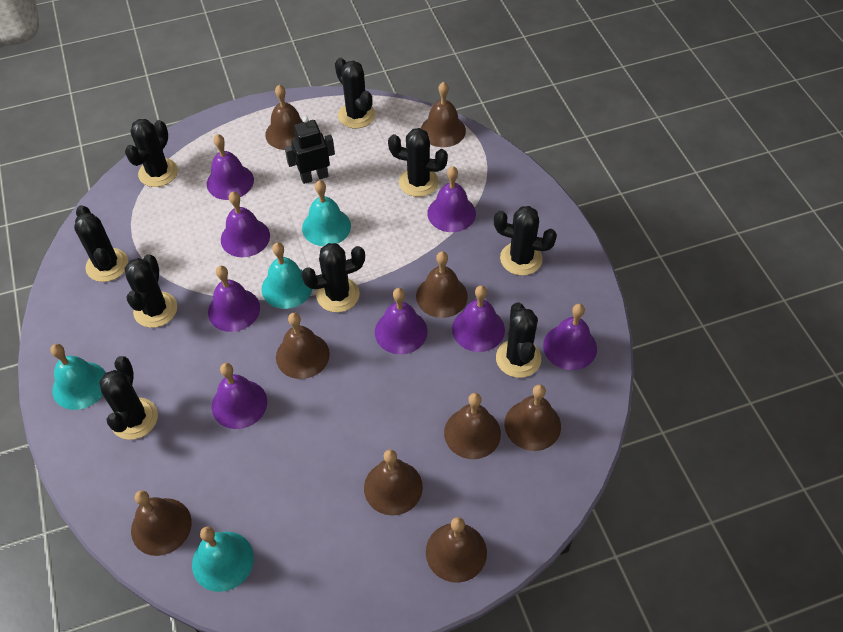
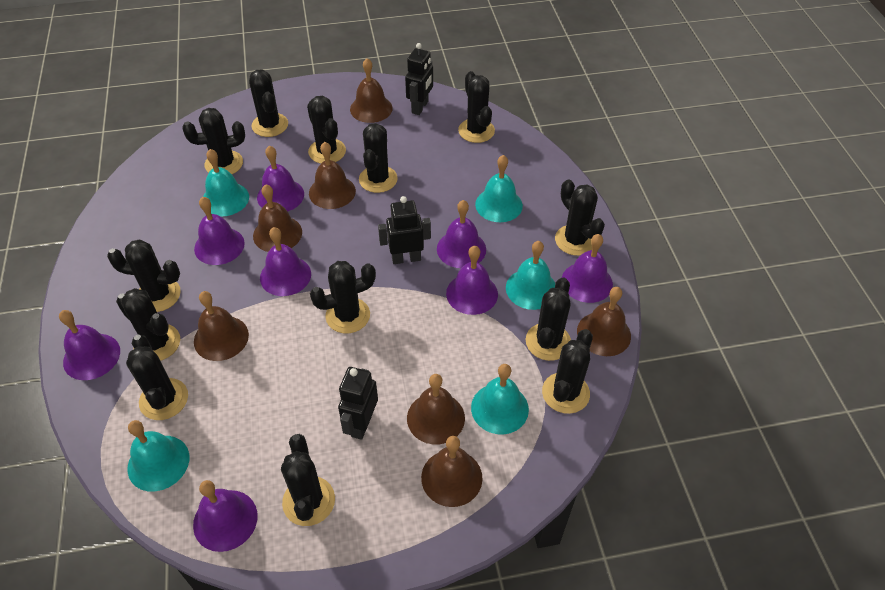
black cactus: [74,205,128,282] [99,356,158,440] [125,119,178,187] [125,254,177,328] [301,243,365,312] [335,58,375,129] [388,128,448,197] [494,206,557,276] [496,302,541,378] = 9 -> [107,239,181,312] [116,288,180,361] [126,335,188,420] [182,108,245,174] [249,69,288,137] [281,434,335,526] [307,96,346,164] [310,261,376,333] [359,123,398,193] [458,71,495,143] [526,277,571,361] [542,329,593,414] [555,179,605,256] = 13
black robot: [285,116,335,184] = 1 -> [338,367,378,440] [378,196,431,264] [405,43,433,115] = 3
brown bell: [131,490,192,556] [265,85,303,150] [276,313,330,379] [364,449,423,516] [416,251,468,318] [421,82,466,147] [426,517,487,583] [444,393,501,459] [504,384,561,451] = 9 -> [194,291,249,361] [253,184,302,252] [309,142,356,209] [350,58,392,123] [407,374,465,445] [421,436,483,507] [577,287,631,356] = 7
turquoise bell: [51,344,106,410] [192,527,254,592] [262,243,312,309] [302,180,351,246] = 4 -> [127,420,189,492] [203,149,249,216] [471,364,529,434] [475,155,523,222] [506,241,555,310] = 5

